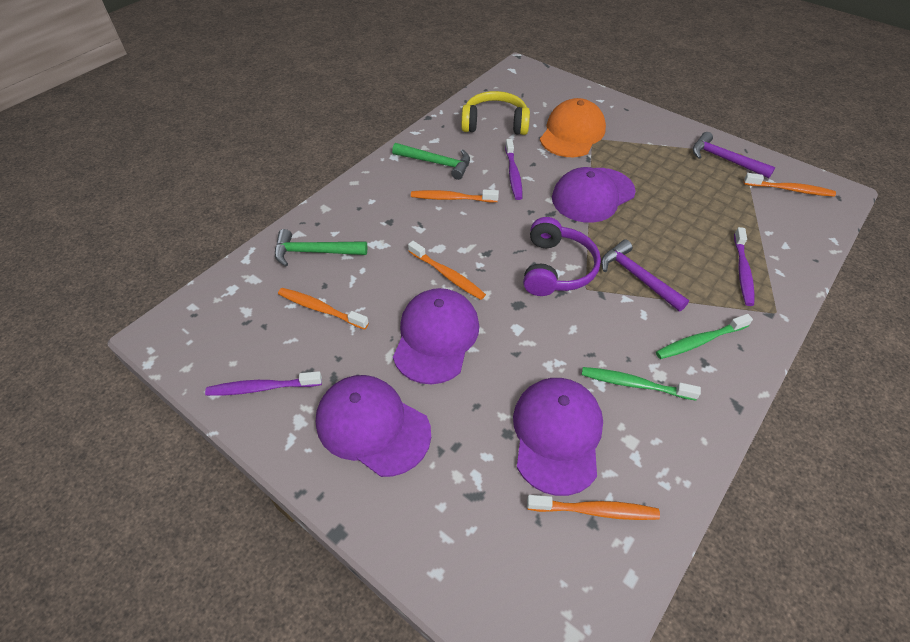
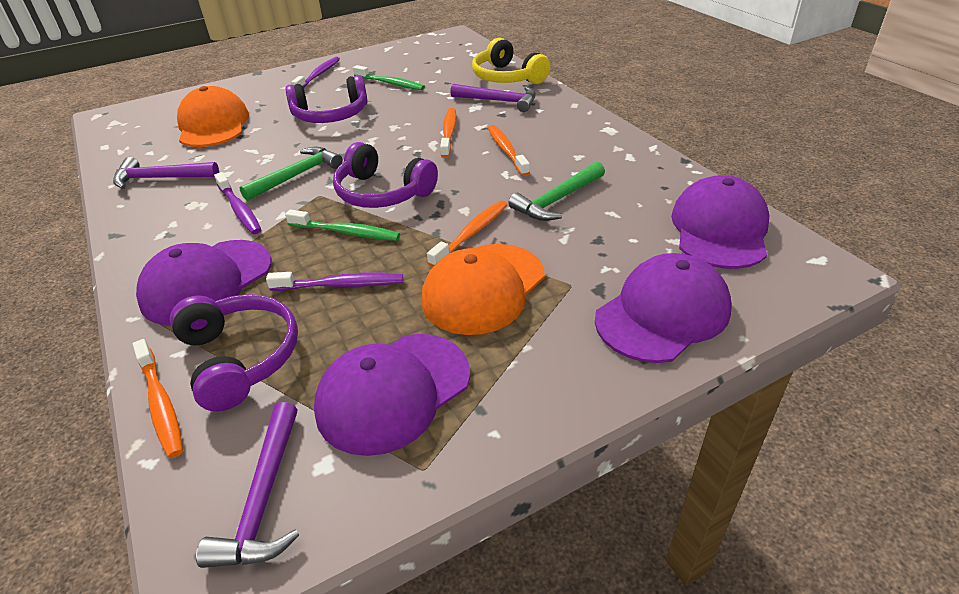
orange cap: [540,98,606,157] = 1 -> [177,86,249,147] [421,244,545,335] = 2
orange toothbrush: [278,288,369,330] [408,241,486,300] [411,190,499,202] [527,495,660,520] [744,173,836,197] = 5 -> [133,339,183,458] [427,200,508,267] [440,108,457,158] [488,125,530,176] = 4
purple hammer: [601,240,689,312] [693,132,776,178] = 2 -> [113,157,219,189] [196,402,299,568] [450,84,536,112] = 3
purple headphones: [523,217,601,296] = 1 -> [170,294,298,411] [286,75,368,123] [333,142,438,208] = 3

